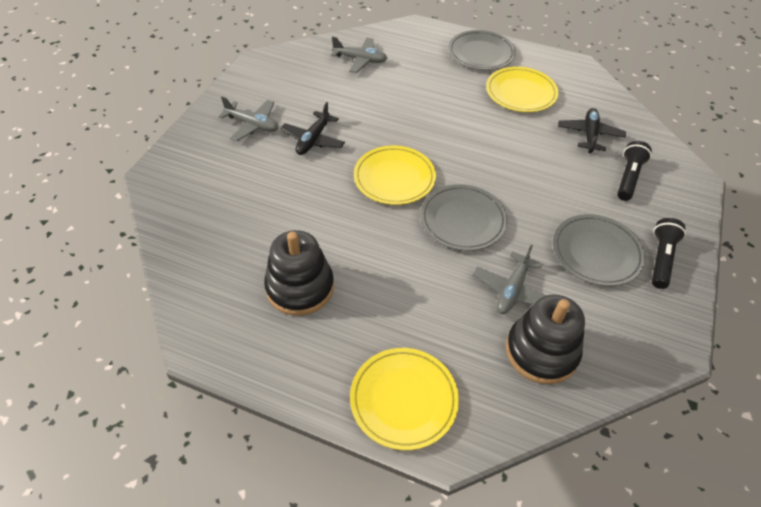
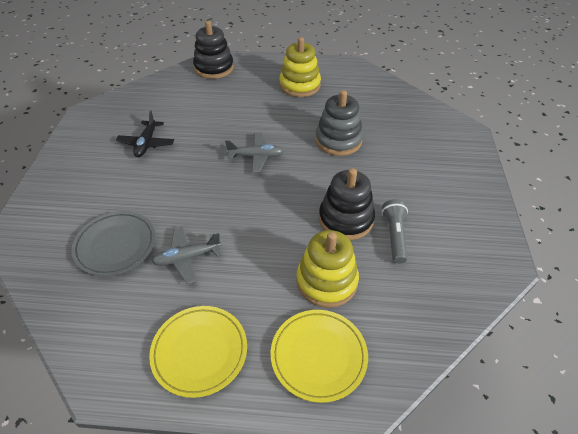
black flashlight: [617,141,652,201] [652,218,686,289] = 2 -> none = 0
black plane: [281,102,345,155] [558,108,626,153] = 2 -> [116,110,174,157] = 1
grey flashlight: none = 0 -> [382,199,408,264] = 1
grey plane: [218,96,278,141] [331,36,388,73] [473,244,546,314] = 3 -> [152,226,222,284] [225,133,284,173] = 2
grey plate: [420,184,508,251] [448,30,516,70] [553,214,645,286] = 3 -> [72,211,156,276] = 1
grey stacking toy: none = 0 -> [315,90,363,156] = 1
yellow plate: [350,348,459,450] [354,146,436,205] [486,67,559,112] = 3 -> [149,306,247,398] [271,310,368,403] = 2
yellow stacking toy: none = 0 -> [279,37,321,97] [296,230,359,308] = 2

